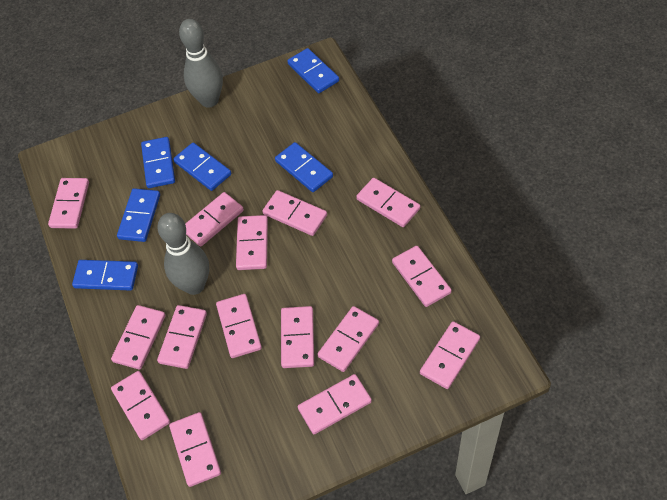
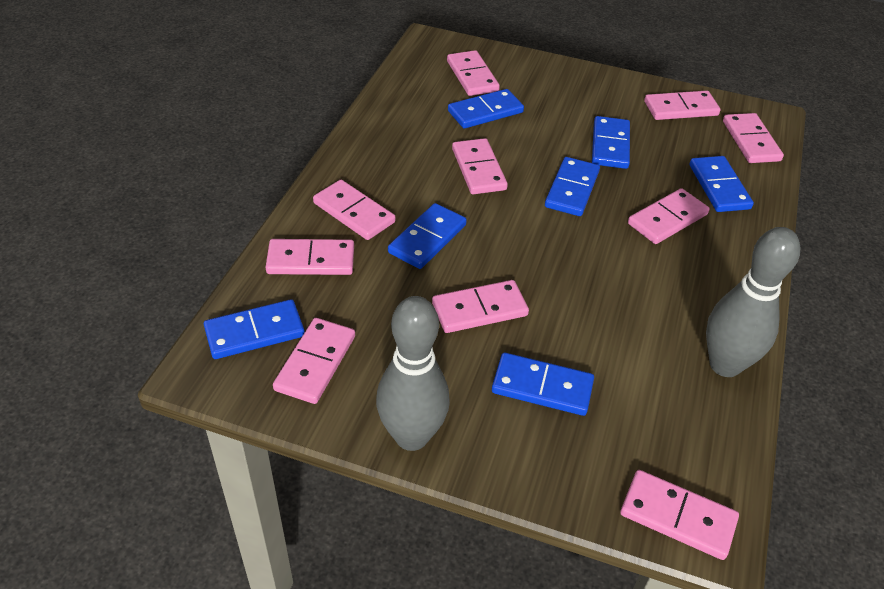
blue domino: [72,260,138,291] [117,188,160,242] [141,137,175,188] [173,143,231,191] [275,142,333,192] [288,48,339,93] = 6 -> [204,299,305,359] [388,203,467,269] [448,89,524,128] [492,353,594,416] [545,157,600,216] [592,116,630,169] [689,156,754,212] = 7
pink domino: [48,178,89,229] [111,305,166,370] [111,371,170,440] [157,305,207,369] [169,412,221,487] [185,192,244,246] [216,294,262,358] [236,215,268,270] [262,190,327,236] [281,306,314,368] [298,374,372,434] [317,306,379,372] [356,178,420,227] [392,246,452,307] [420,321,480,389] = 15 -> [265,239,354,275] [273,318,355,404] [313,180,395,240] [432,280,529,333] [447,50,500,96] [452,138,508,194] [620,470,739,560] [628,188,709,244] [644,91,721,120] [723,113,784,163] = 10

